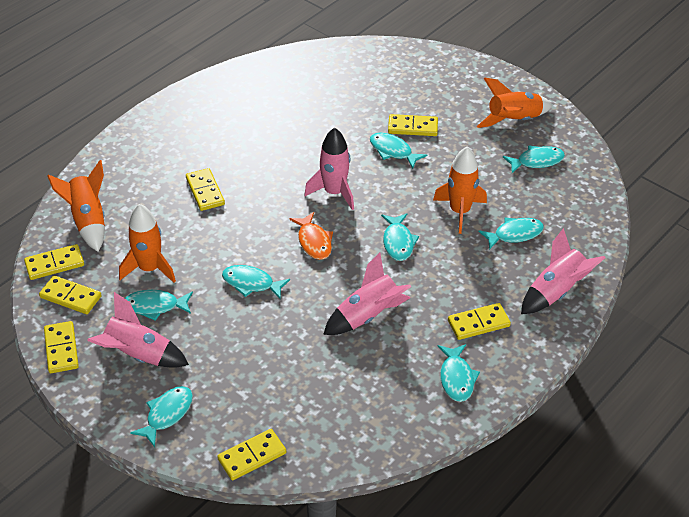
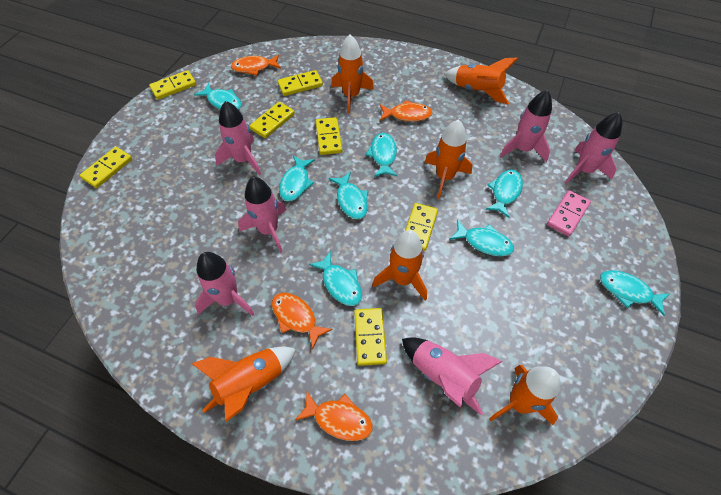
orange fish: [289,212,333,260] = 1 -> [231,55,281,76] [272,293,333,349] [295,392,373,441] [380,100,433,122] = 4
orange rocket: [47,160,105,252] [119,204,176,283] [433,147,487,234] [477,78,552,128] = 4 -> [191,347,296,422] [331,35,374,114] [372,230,427,301] [425,120,472,199] [444,57,518,104] [489,365,560,425] = 6
pink domino: none = 0 -> [547,190,591,236] = 1
pink rocket: [87,292,189,368] [304,128,354,210] [323,253,411,335] [521,228,605,314] = 4 -> [195,252,254,316] [215,101,261,175] [238,177,286,253] [402,337,503,415] [499,90,552,162] [565,112,622,184] = 6

